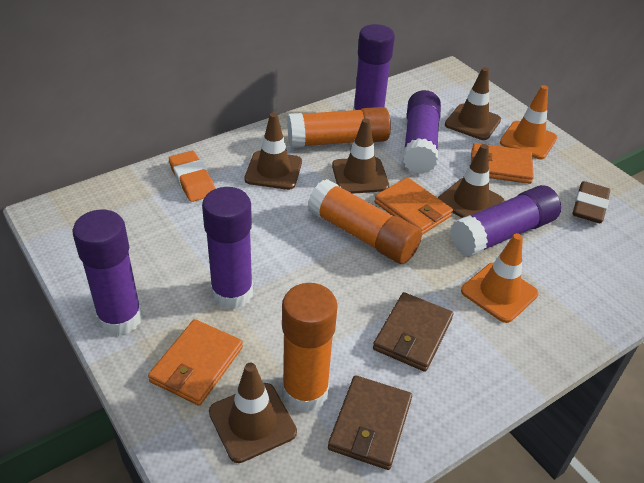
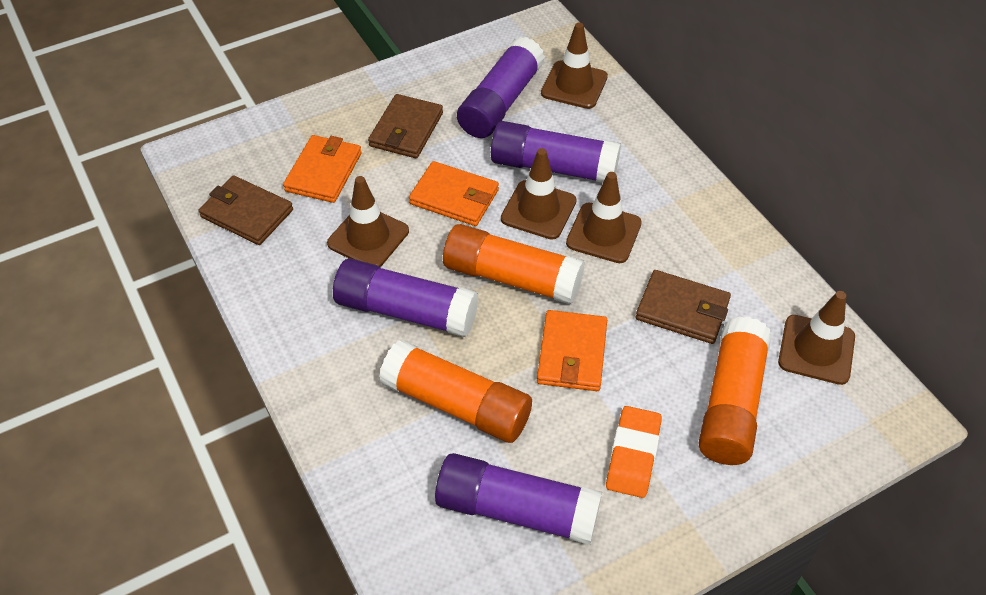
brown eraser: [572,181,610,223] = 1 -> none = 0
brown wallet: [328,375,412,470] [373,292,454,372] = 2 -> [199,176,293,245] [368,94,443,158] [636,270,731,344] = 3
orange traffic cone: [461,233,538,323] [500,85,557,159] = 2 -> none = 0
purple glue stick: [72,210,143,336] [202,187,253,309] [353,24,395,110] [403,90,441,174] [450,185,561,257] = 5 -> [333,259,479,337] [435,453,602,545] [457,37,545,138] [491,121,621,183] = 4

